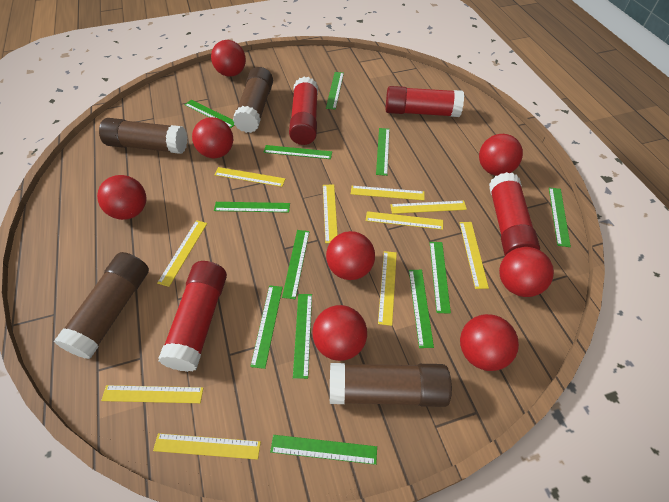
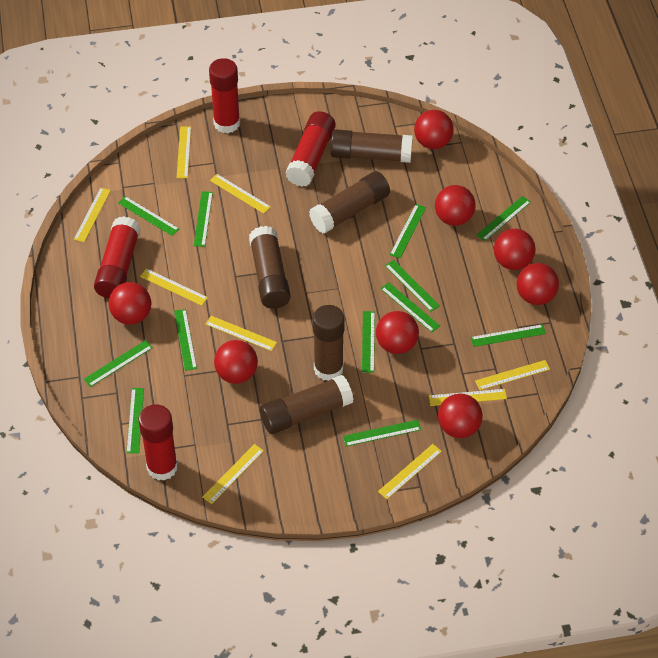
brown glue stick: [54,252,149,359] [99,118,187,154] [233,67,273,133] [330,363,452,407] = 4 -> [249,226,291,309] [260,375,353,434] [309,171,390,233] [313,305,345,381] [330,129,413,163] = 5
yellow ruler: [101,385,203,403] [153,433,261,460] [157,220,207,287] [214,167,285,187] [323,184,338,243] [351,186,425,200] [366,211,443,230] [378,251,397,326] [390,201,467,214] [459,222,489,289] = 10 -> [74,188,111,242] [140,268,208,306] [177,127,191,178] [202,444,264,504] [206,316,277,351] [210,174,271,214] [378,444,442,499] [429,389,507,406] [475,360,550,390] = 9

